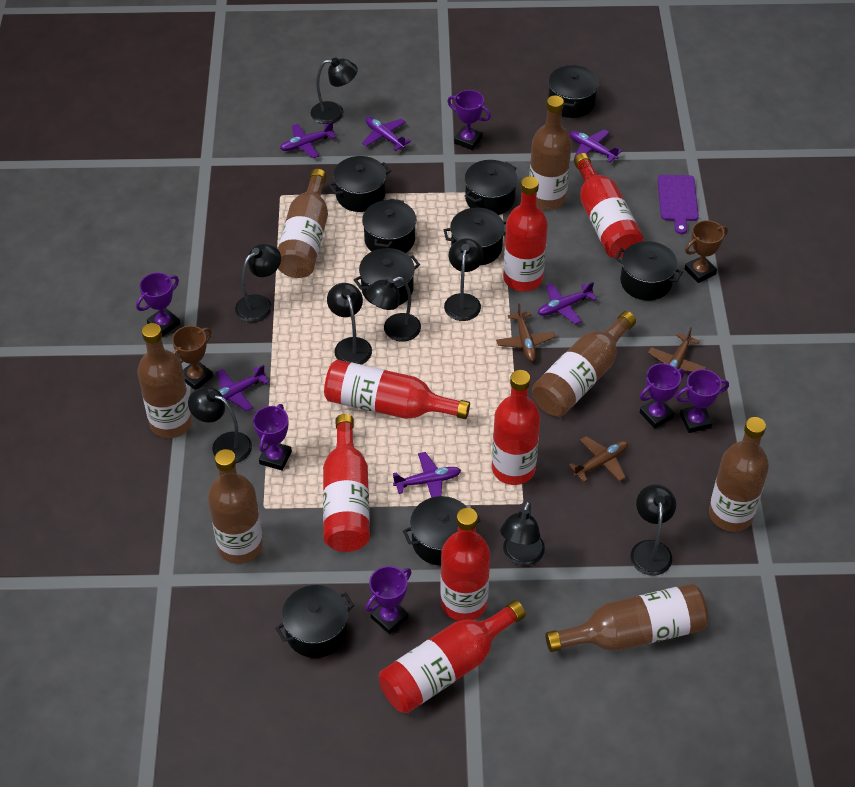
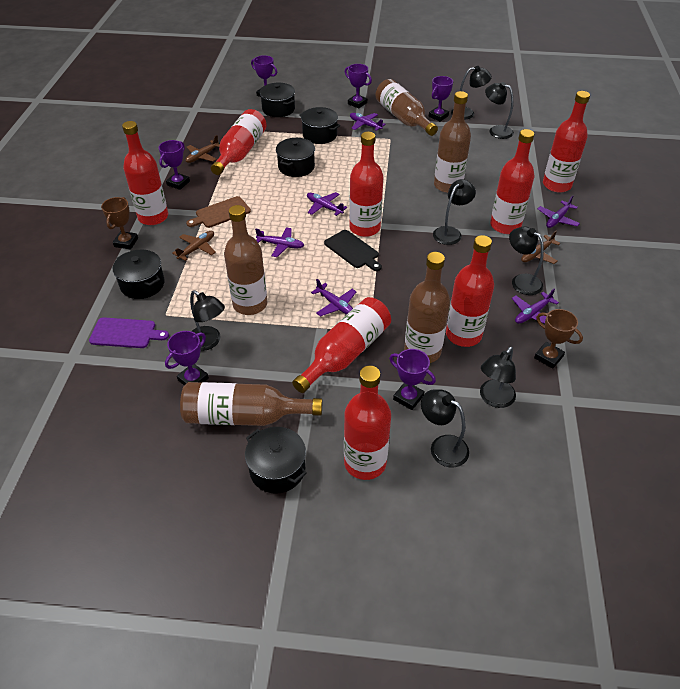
black cutting board: none = 0 -> [324,230,382,271] = 1
black lamp: [188,387,252,463] [235,244,281,322] [311,57,358,124] [327,283,372,365] [366,277,421,342] [444,238,484,321] [500,501,545,566] [630,484,676,576] = 8 -> [190,290,225,351] [421,389,469,467] [433,179,476,245] [451,66,492,120] [480,347,516,408] [485,82,514,139] [509,226,544,295] = 7
black pot: [275,585,354,658] [328,156,391,212] [354,248,420,305] [362,199,416,253] [403,496,480,566] [444,208,506,265] [465,160,517,215] [548,65,599,118] [615,241,683,300] = 9 -> [113,250,165,299] [245,427,307,494] [260,83,295,117] [276,138,315,177] [299,107,340,144] = 5
brown bottle: [137,323,192,438] [208,449,263,564] [278,169,328,278] [529,95,572,210] [532,311,636,416] [545,583,708,652] [709,417,769,532] = 7 -> [180,382,322,426] [224,205,268,315] [376,79,438,136] [404,252,450,363] [434,91,471,193] = 5
brown cutting board: none = 0 -> [186,196,251,228] = 1
red bottle: [323,414,370,552] [324,360,470,419] [379,600,526,714] [440,508,490,621] [492,370,540,485] [503,176,548,291] [574,153,643,258] = 7 -> [122,121,168,225] [211,109,267,175] [292,297,391,393] [344,366,391,480] [349,132,383,237] [446,235,494,347] [490,129,534,234] [543,91,590,193] = 8

